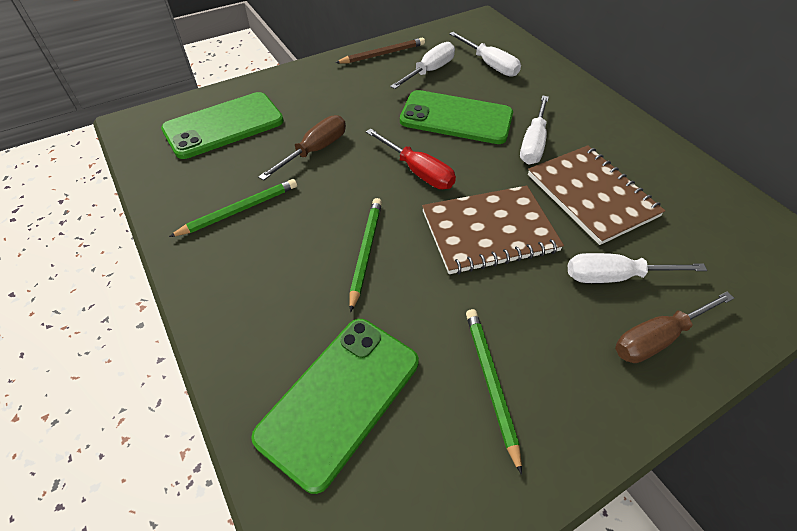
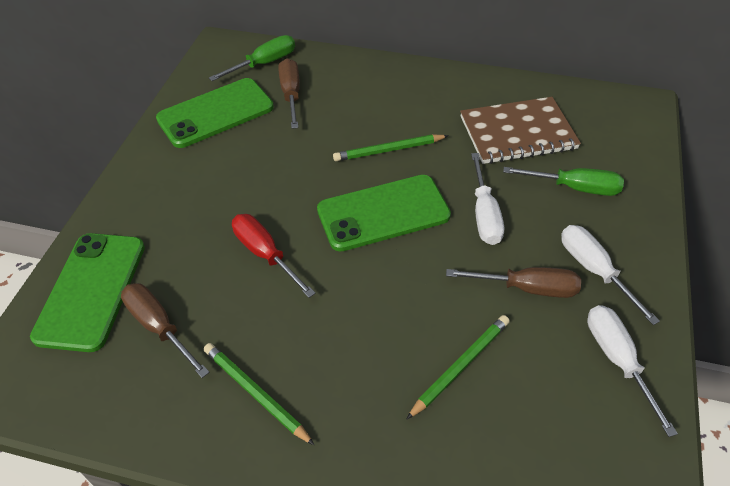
brown notebook: [422,186,564,274] [528,145,665,245] = 2 -> [460,97,581,164] = 1
brown pencil: [335,38,425,63] = 1 -> none = 0
brown screwdriver: [258,115,346,181] [615,292,734,363] = 2 -> [121,283,210,378] [278,58,300,129] [446,267,581,298] = 3
green screwdriver: none = 0 -> [209,35,295,81] [503,167,624,196] = 2
white screwdriver: [390,42,455,89] [449,32,521,77] [520,95,549,165] [568,253,707,283] = 4 -> [471,153,504,245] [561,225,660,325] [587,305,678,437] = 3

